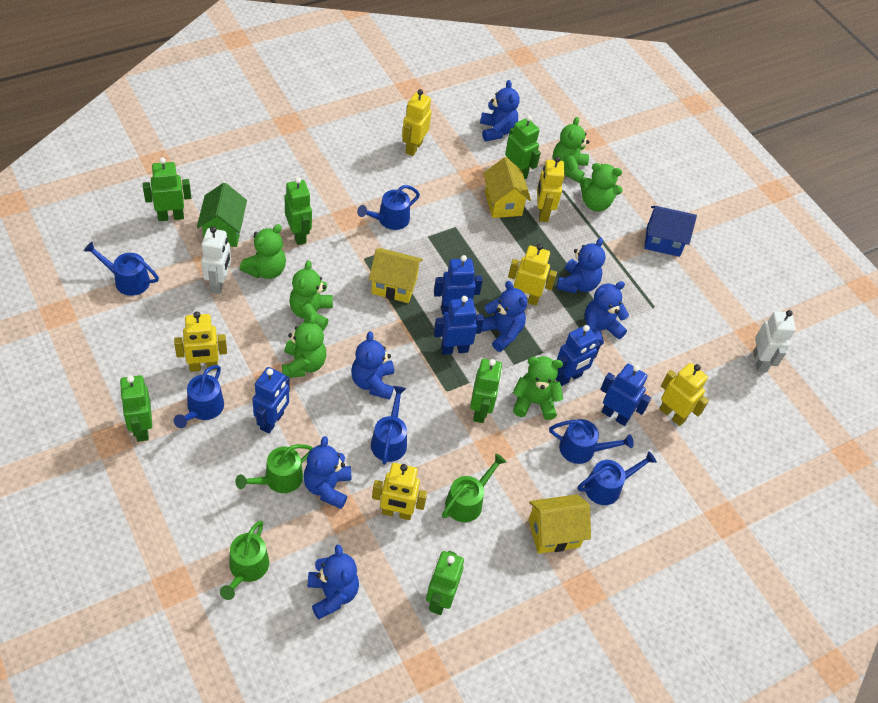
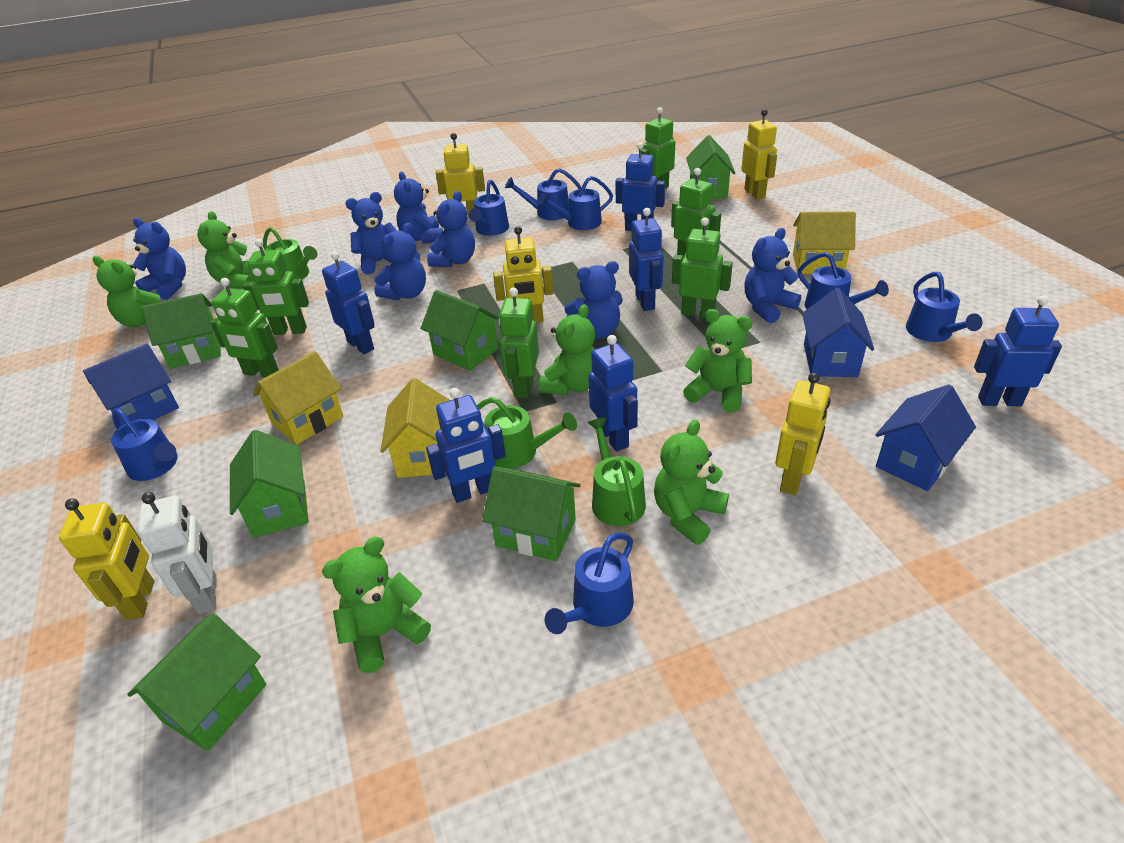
blue house: [644,206,697,257] = 1 -> [83,344,179,426] [802,288,874,377] [875,385,976,491] = 3
blue robot: [252,367,290,434] [434,255,483,315] [434,296,484,355] [556,325,601,386] [600,364,651,426] = 5 -> [322,251,375,354] [426,388,506,503] [588,335,638,452] [615,142,665,231] [629,208,664,311] [974,295,1062,406] = 6
blue watering can: [84,242,159,296] [173,365,224,428] [357,185,420,230] [371,386,407,465] [549,419,634,464] [578,451,657,505] = 6 -> [111,408,178,481] [469,180,509,236] [505,168,582,220] [538,176,613,230] [545,533,634,634] [798,252,889,309] [906,272,982,342] = 7
green house: [197,183,247,247] = 1 -> [127,613,266,751] [142,293,221,369] [230,430,309,538] [421,290,499,371] [482,466,581,561] [686,135,735,199] = 6
white robot: [201,226,231,294] [753,310,796,373] = 2 -> [138,492,217,615] = 1
yellow robot: [174,311,227,372] [372,463,427,520] [402,89,431,156] [508,244,557,306] [537,157,565,222] [659,363,709,426] = 6 -> [59,498,154,620] [436,133,485,218] [493,226,554,323] [741,109,777,200] [775,373,831,495] = 5

